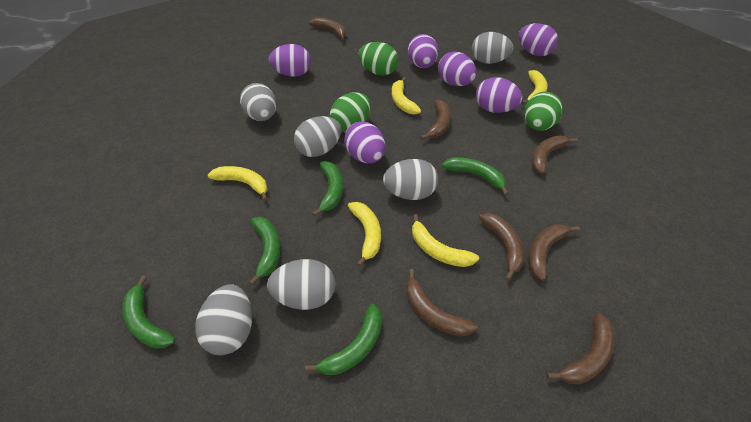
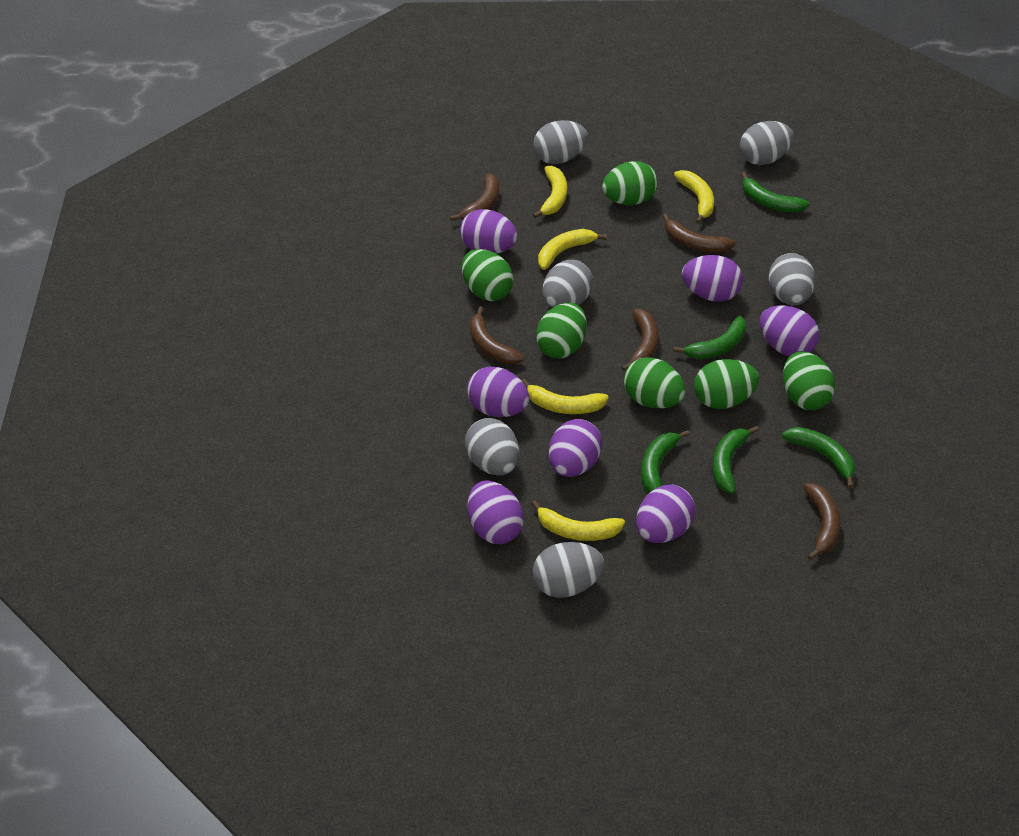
brown banana: [309,17,346,40] [406,269,478,337] [420,100,451,140] [479,213,524,281] [528,224,580,281] [532,136,578,174] [546,313,615,384] = 7 -> [450,173,499,221] [470,307,524,364] [622,309,659,371] [663,214,735,253] [803,483,841,560] = 5
green egg: [330,92,371,132] [358,42,398,76] [524,92,563,131] = 3 -> [462,249,514,301] [536,303,587,358] [602,161,658,205] [624,357,685,408] [694,359,759,409] [783,351,835,410] = 6
purple egg: [269,44,311,77] [344,122,385,163] [408,34,438,68] [438,52,477,86] [476,77,523,113] [519,23,558,56] = 6 -> [460,209,517,254] [467,367,529,417] [467,480,524,544] [549,419,602,477] [636,485,696,543] [682,255,743,302] [760,306,820,356] = 7

